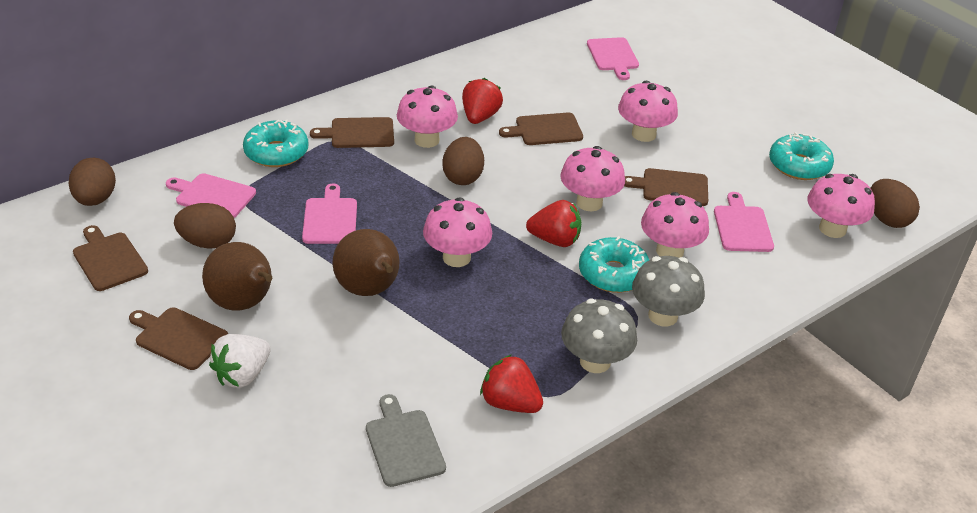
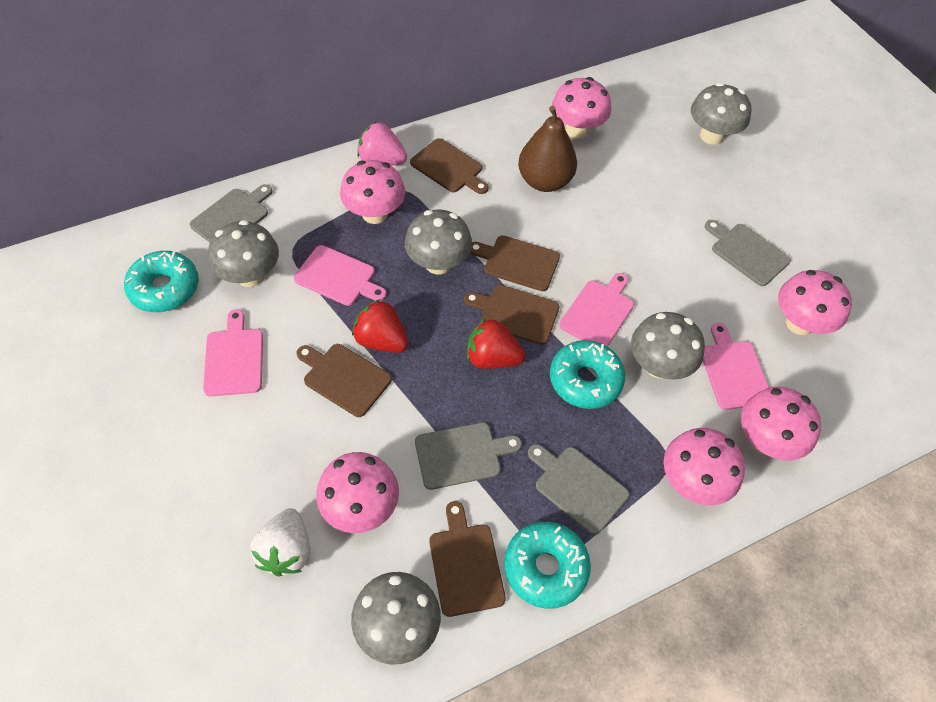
brown egg: [69,158,116,206] [174,203,236,249] [442,137,484,185] [871,179,920,228] = 4 -> none = 0
brown pear: [202,242,272,311] [333,229,400,296] = 2 -> [518,106,577,192] = 1
grey cutting board: [366,394,446,487] = 1 -> [190,184,273,242] [415,422,522,490] [528,444,629,535] [705,220,791,286] = 4
grey mushroom: [561,299,637,373] [632,256,705,326] = 2 -> [208,220,279,287] [351,572,441,665] [405,210,472,274] [631,312,705,380] [691,83,751,145] = 5
pink strawberry: none = 0 -> [357,122,407,165] = 1
red strawberry: [462,78,503,124] [480,354,543,413] [526,200,581,247] = 3 -> [352,299,408,353] [467,318,525,369] = 2

